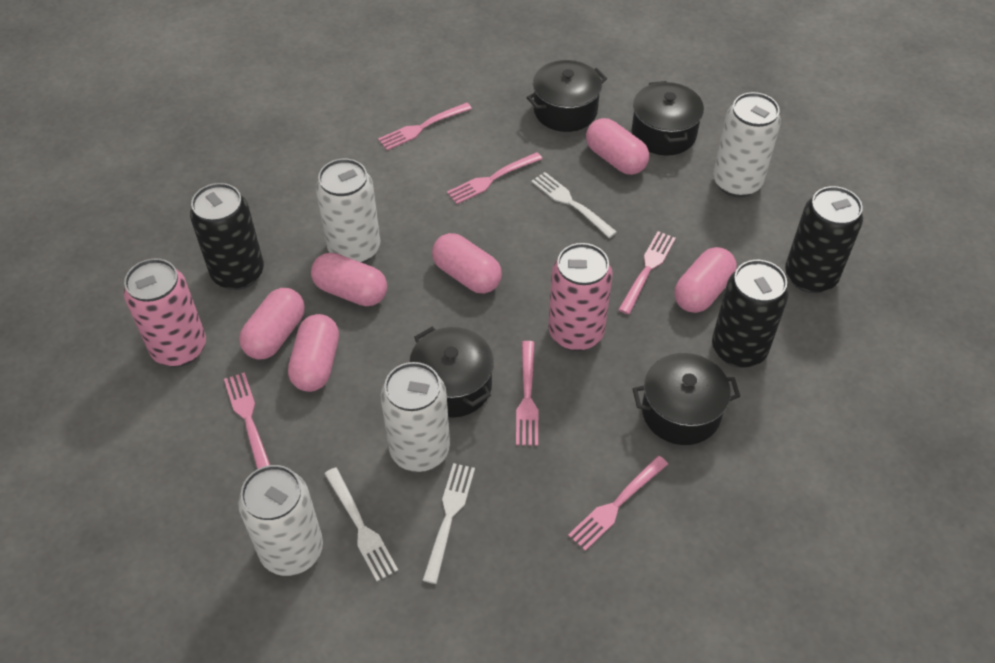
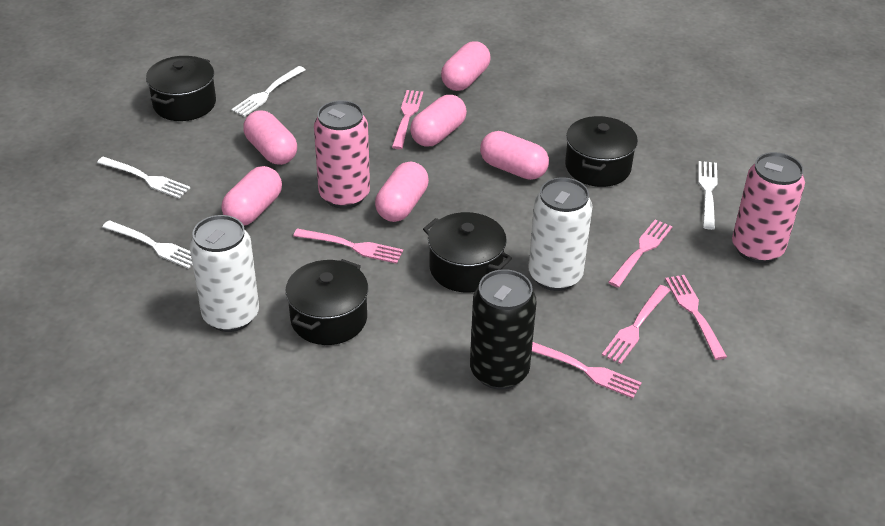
black can: [190,183,264,290] [712,260,789,368] [785,186,863,293] = 3 -> [470,269,537,390] = 1
white can: [238,465,323,576] [316,159,380,263] [381,362,450,472] [713,92,781,197] = 4 -> [190,215,259,332] [528,177,593,291] = 2
white fork: [324,467,398,581] [422,463,475,584] [531,172,617,238] = 3 -> [97,157,190,198] [102,220,193,269] [231,66,305,117] [698,161,718,230] = 4

